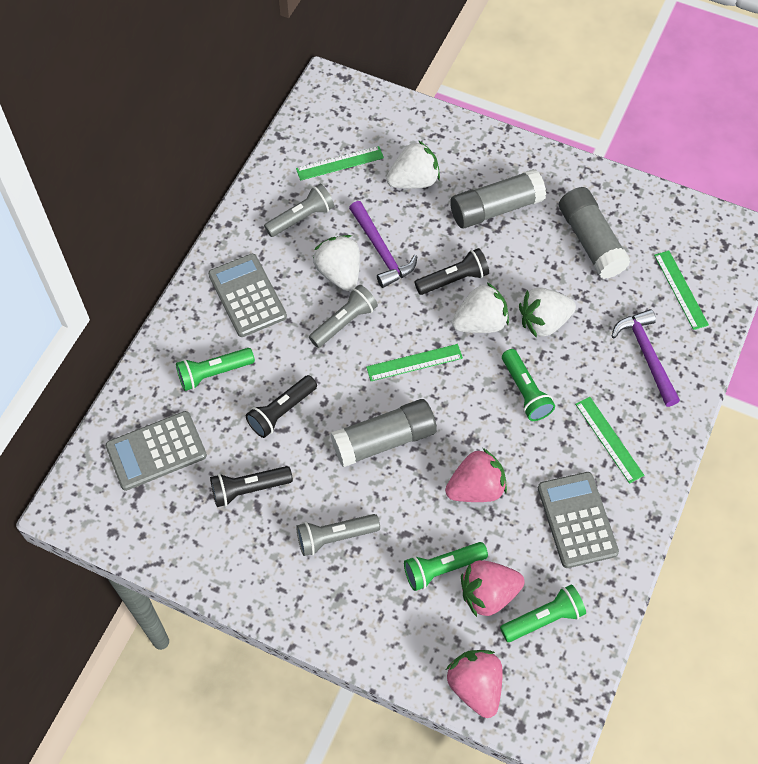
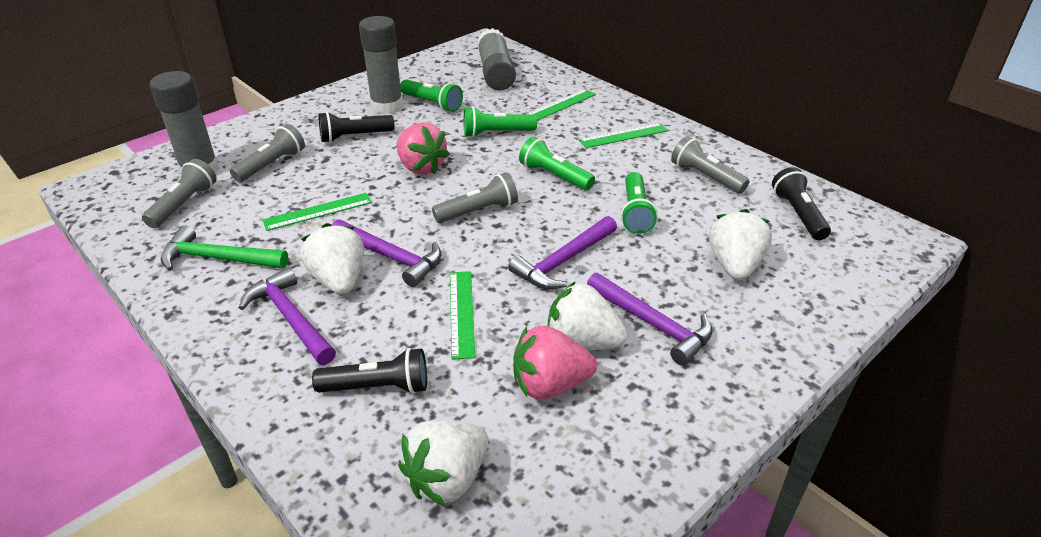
green hammer: none = 0 -> [161,225,288,271] = 1
grey calculator: [105,411,207,491] [208,254,287,337] [538,472,619,568] = 3 -> none = 0
grey flashlight: [264,184,334,237] [296,514,380,556] [309,285,378,348] = 3 -> [142,159,217,228] [230,124,305,182] [432,172,518,223] [671,136,750,193] = 4
pink strawberry: [445,448,507,502] [446,650,503,718] [461,560,525,617] = 3 -> [396,122,450,175] [513,326,597,399] = 2
purple hammer: [349,201,418,288] [611,309,680,407] = 2 -> [239,267,336,365] [332,219,442,287] [508,216,617,289] [587,273,713,366] = 4

